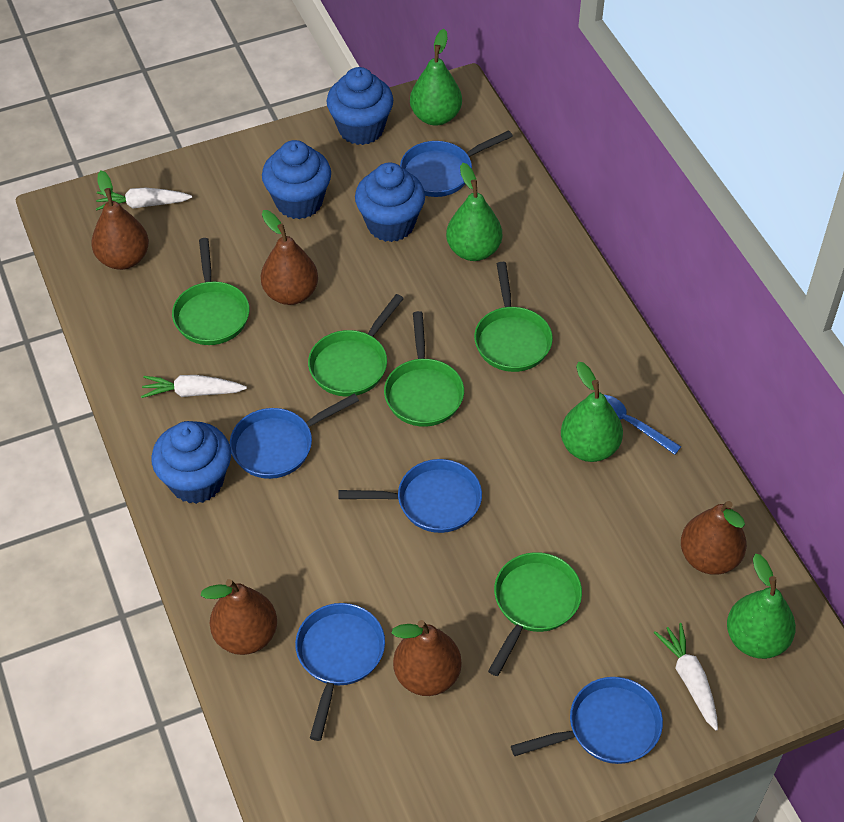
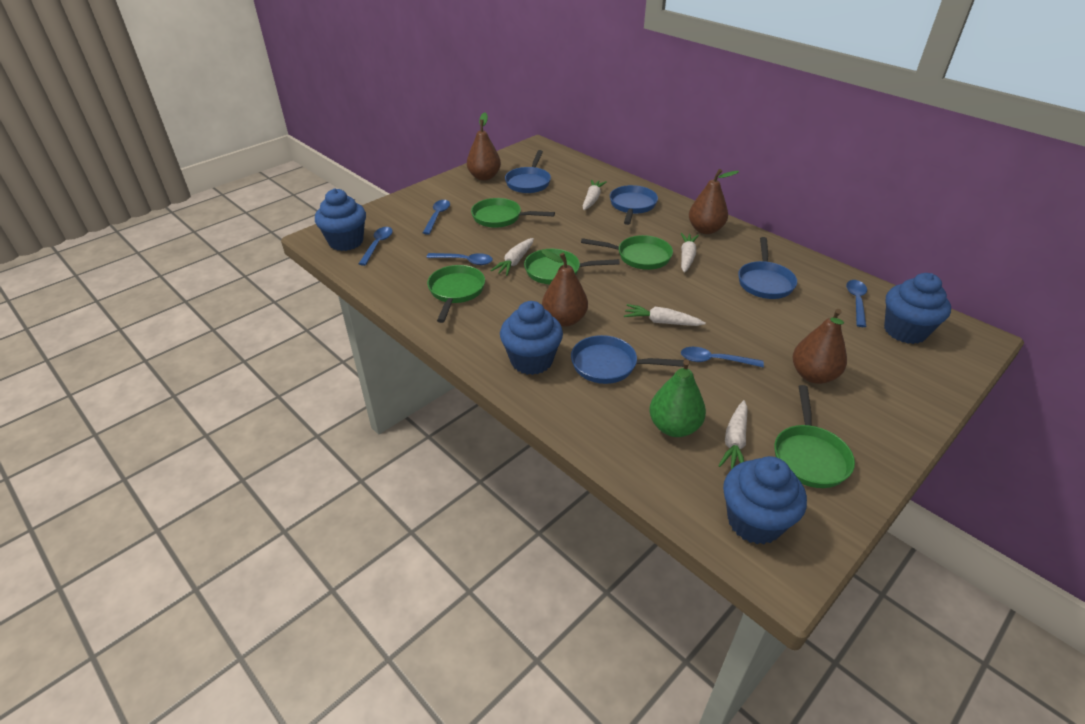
blue pan: [230,394,359,479] [295,603,385,741] [339,459,482,533] [400,130,513,197] [511,677,663,764] = 5 -> [505,150,551,193] [571,335,684,384] [610,185,658,225] [738,237,797,299] = 4
blue spoon: [604,395,681,455] = 1 -> [358,227,393,266] [423,200,450,235] [426,253,493,265] [681,347,764,367] [846,280,867,327] = 5
brown pear: [91,171,149,270] [201,579,277,655] [261,210,318,305] [392,620,462,696] [681,501,747,575] = 5 -> [467,112,501,181] [541,249,588,327] [689,169,739,234] [793,309,847,384] = 4
green pear: [410,29,462,126] [446,163,502,261] [561,362,623,462] [727,554,796,659] = 4 -> [649,359,706,437] = 1
white carrot: [96,187,192,211] [141,375,247,398] [654,623,718,731] = 3 -> [490,238,534,276] [583,180,607,210] [624,304,706,326] [680,233,699,273] [718,400,748,470] = 5

